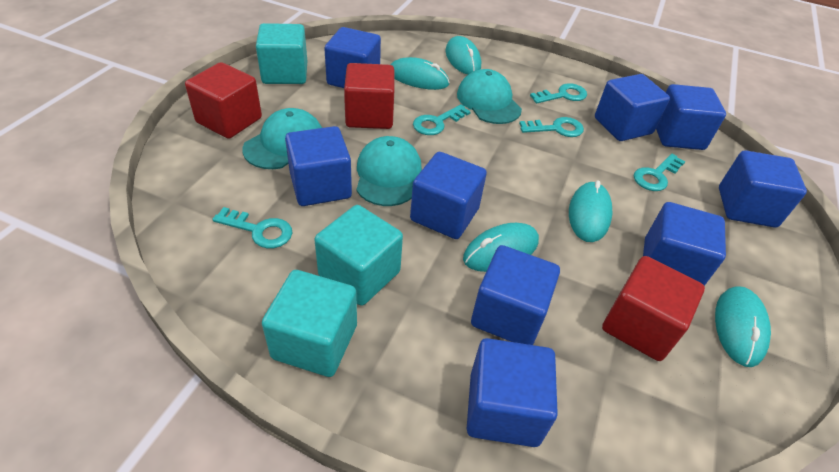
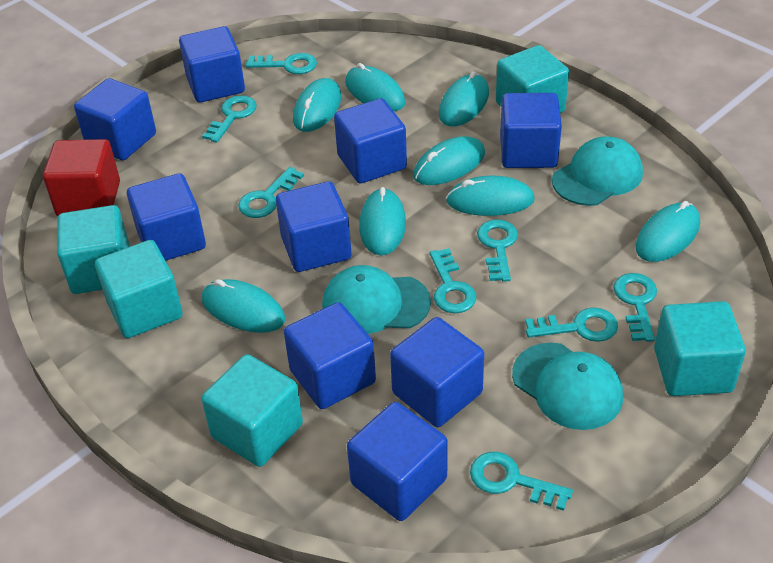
red cube: [185,62,262,139] [344,63,394,129] [602,256,705,361] = 3 -> [43,139,120,216] = 1
turquoise cube: [256,23,307,84] [262,270,357,377] [314,205,403,306] = 3 -> [57,205,130,294] [95,240,183,338] [201,354,303,467] [496,45,569,113] [654,301,746,396] = 5
turquoise key: [212,207,292,248] [413,104,471,135] [519,117,584,137] [530,83,587,104] [634,154,686,191] = 5 -> [202,95,257,143] [238,167,304,218] [246,53,317,74] [430,248,476,313] [470,452,573,511] [477,219,518,282] [525,307,618,342] [613,273,657,342] = 8
turquoise mouse: [390,57,450,90] [446,36,481,75] [463,223,539,272] [569,181,612,242] [715,286,771,367] = 5 -> [202,279,285,333] [293,78,341,132] [345,63,405,112] [359,187,406,255] [413,136,485,185] [439,71,489,127] [446,176,535,216] [636,201,700,262] = 8

